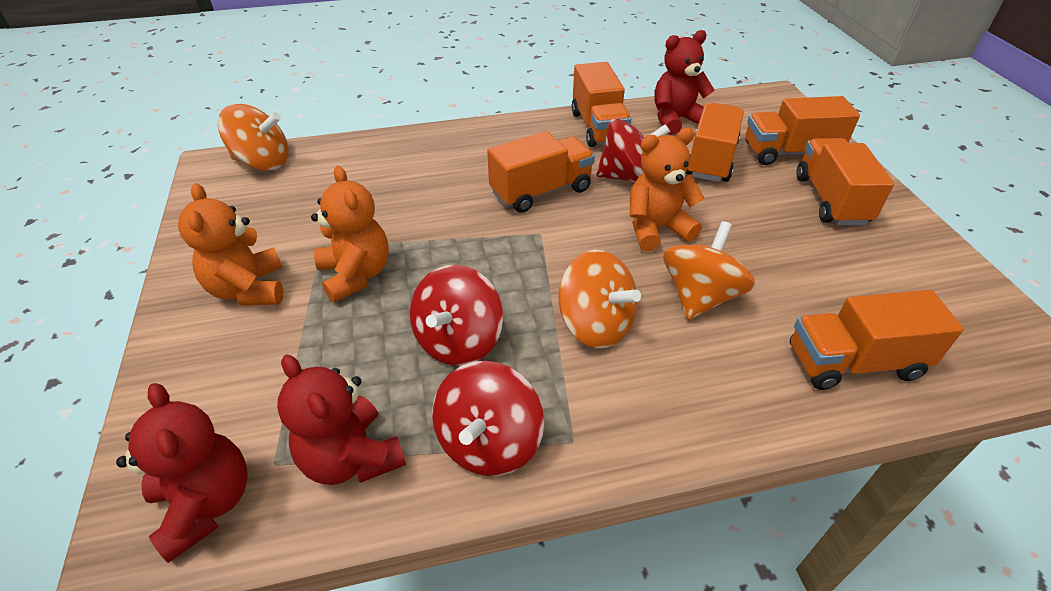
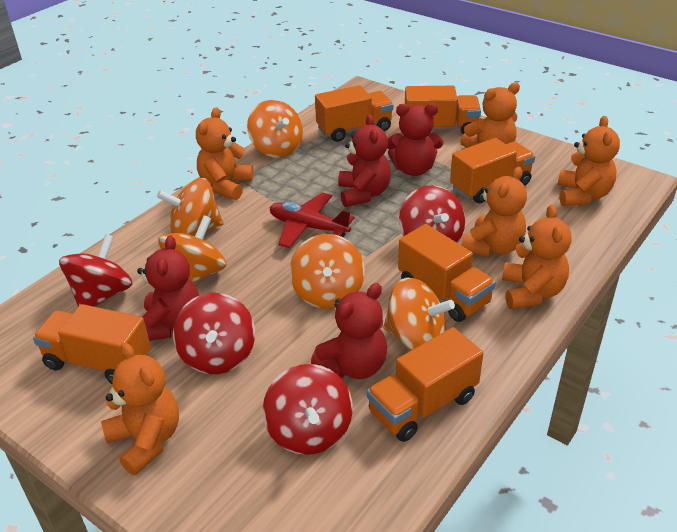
orange spinning top: [218,104,289,171] [558,250,641,348] [663,221,755,320] = 3 -> [157,178,224,236] [158,215,227,283] [247,100,303,158] [290,234,365,309] [383,278,455,350] = 5
orange teddy bear: [178,183,283,305] [311,166,389,303] [629,128,704,251] = 3 -> [101,342,179,475] [196,107,254,200] [460,82,520,148] [461,167,527,257] [502,204,571,309] [558,116,620,206] = 6
red plane: none = 0 -> [270,192,354,248] = 1
red spinning top: [410,265,503,366] [432,361,544,476] [596,118,670,182] = 3 -> [59,234,133,307] [173,293,255,374] [263,364,353,455] [399,185,465,243] = 4
red teddy bear: [116,383,248,563] [277,354,406,485] [654,30,715,135] = 3 -> [137,235,199,341] [311,283,387,379] [338,114,391,207] [387,103,443,176] = 4

